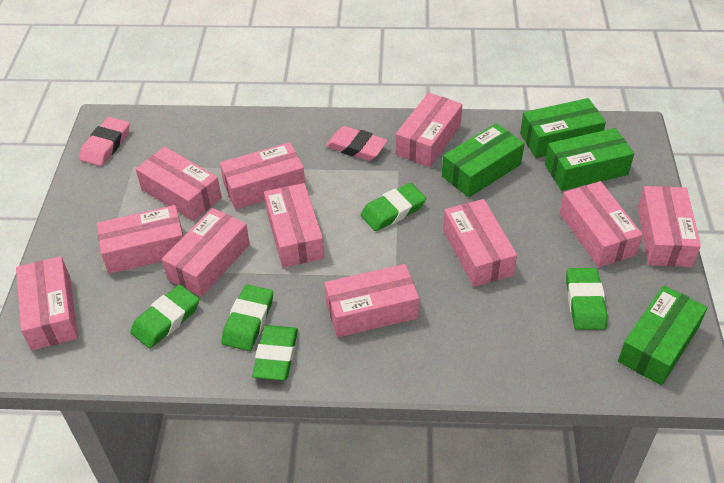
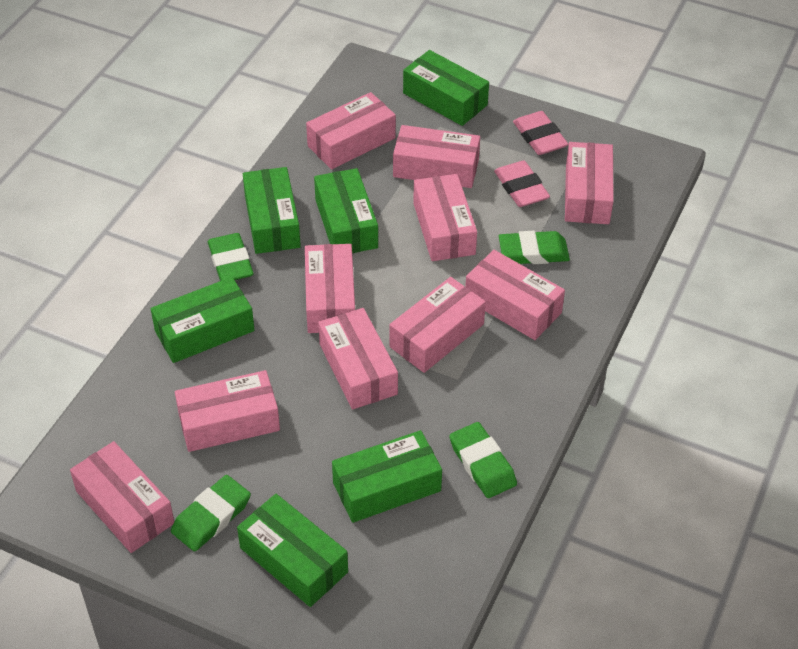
green box: [442,123,524,198] [520,98,606,158] [545,128,634,191] [618,285,708,385] = 4 -> [151,277,254,363] [237,494,348,607] [243,167,301,254] [314,168,378,253] [332,430,442,523] [403,50,489,126] = 6
green eraser: [130,284,199,348] [221,284,273,351] [252,325,298,381] [361,183,426,231] [566,268,607,330] = 5 -> [171,475,251,552] [208,233,254,281] [449,422,517,498] [499,231,570,264] = 4
pink box: [16,256,78,350] [97,205,184,274] [136,147,222,221] [162,208,250,297] [220,142,305,209] [264,183,324,268] [324,264,419,337] [396,93,462,167] [443,199,517,287] [560,181,643,267] [638,186,701,267] = 11 -> [70,441,174,553] [175,370,280,452] [305,244,355,333] [306,92,396,169] [318,308,398,409] [389,277,486,373] [393,125,480,188] [413,174,477,261] [465,250,565,340] [565,142,614,224] = 10

